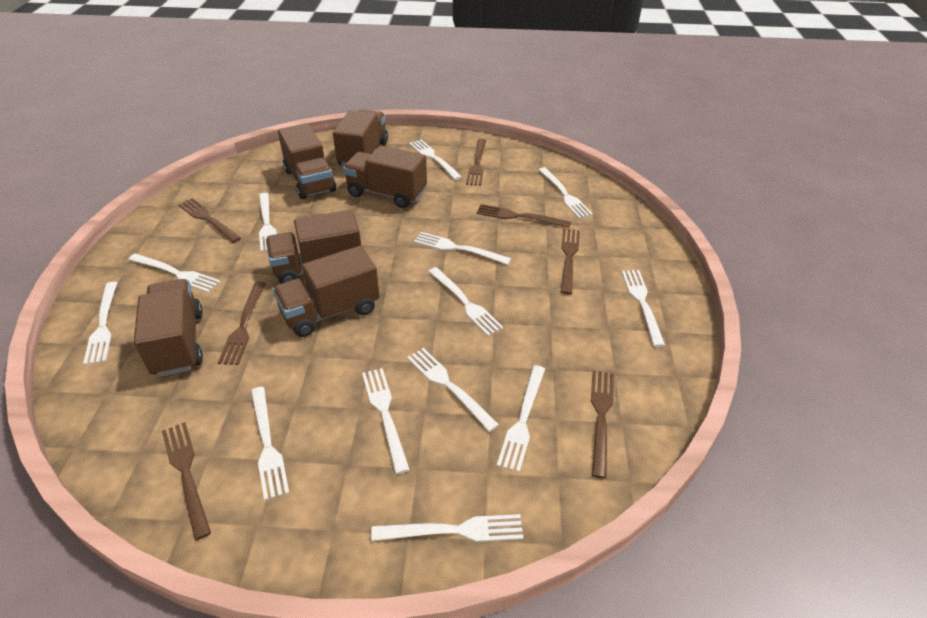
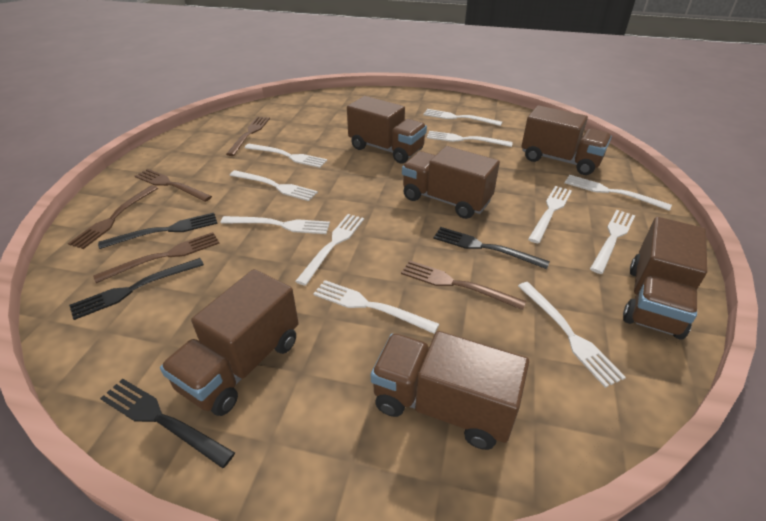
black fork: none = 0 -> [69,258,204,320] [98,213,218,249] [100,379,235,468] [433,227,550,269] = 4
brown fork: [162,422,211,540] [178,198,241,243] [218,281,266,365] [466,138,486,186] [477,204,571,228] [561,228,580,295] [591,370,614,479] = 7 -> [68,185,158,249] [93,232,220,283] [135,169,212,202] [226,117,270,156] [401,260,526,310] = 5
white fork: [83,282,117,365] [128,254,220,292] [251,387,289,500] [259,193,277,252] [362,368,410,474] [371,514,523,542] [407,348,499,432] [409,139,462,180] [414,232,511,265] [428,267,503,336] [497,365,545,472] [538,167,593,219] [622,270,665,347] = 13 -> [221,216,330,234] [230,170,318,201] [245,144,327,168] [295,214,364,286] [313,280,439,334] [423,109,502,126] [427,131,513,147] [518,282,626,388] [528,186,572,243] [565,175,672,211] [590,210,635,274] = 11

